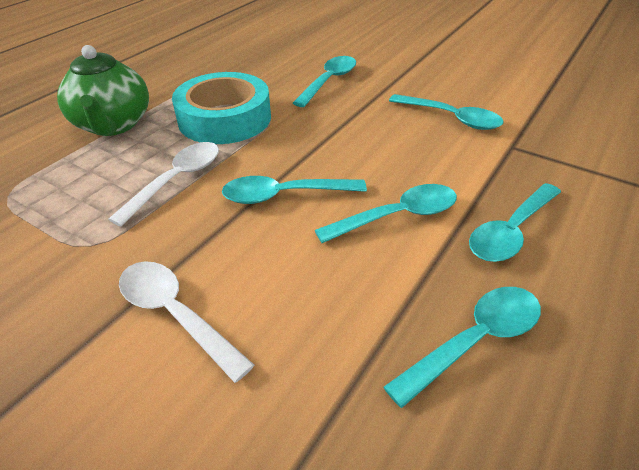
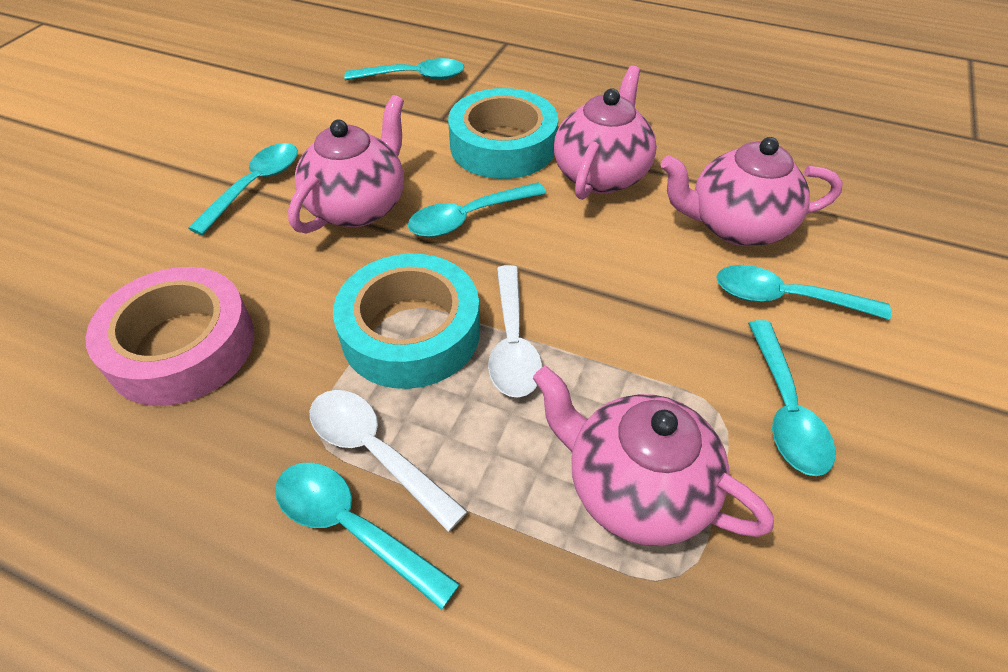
green teapot: [57,45,149,136] = 1 -> none = 0
pink tape: none = 0 -> [85,267,254,406] = 1
pink teapot: none = 0 -> [288,95,404,234] [533,366,774,546] [554,66,657,200] [661,137,843,246] = 4
turquoise tape: [172,72,271,144] = 1 -> [333,254,480,389] [448,88,558,179] = 2

